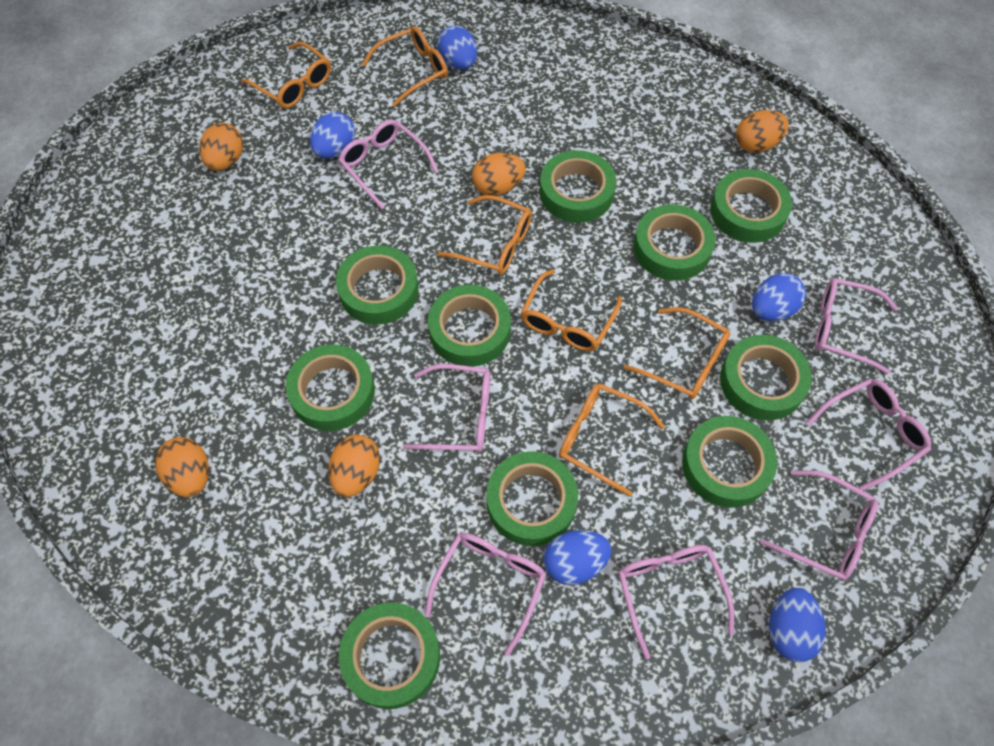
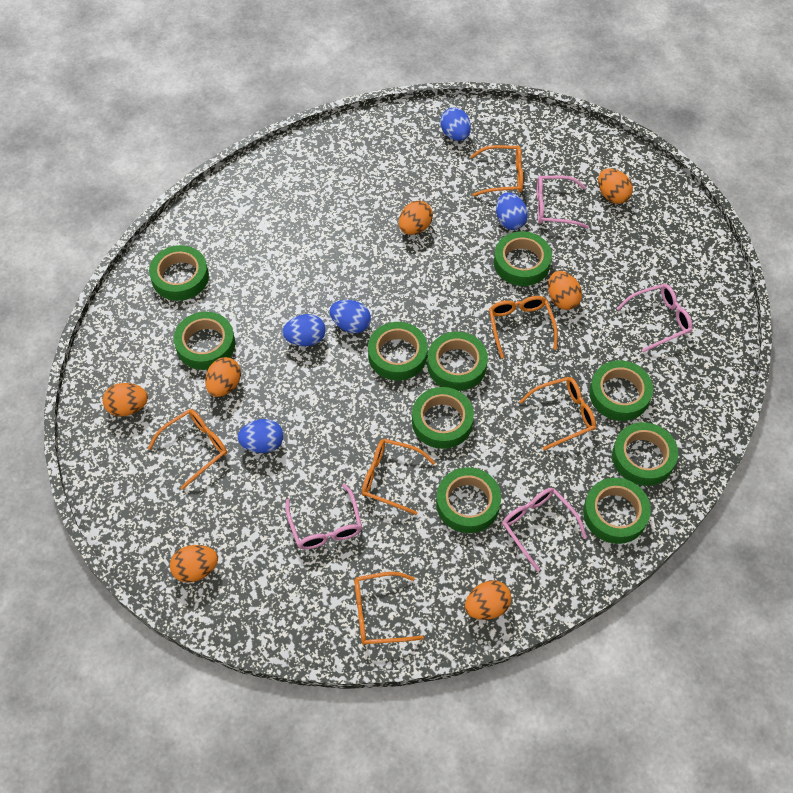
orange egg: [155,437,209,497] [199,122,243,171] [328,435,380,497] [472,153,526,196] [736,110,789,153] = 5 -> [103,383,148,417] [170,545,218,583] [205,357,241,397] [399,201,433,235] [465,580,511,620] [548,271,582,310] [598,169,633,204] = 7
pink glasses: [338,120,438,209] [403,364,490,452] [425,533,546,656] [618,545,734,659] [760,470,878,581] [806,379,931,491] [815,278,898,374] = 7 -> [285,483,362,550] [502,488,587,572] [537,176,589,229] [616,284,693,352] = 4

